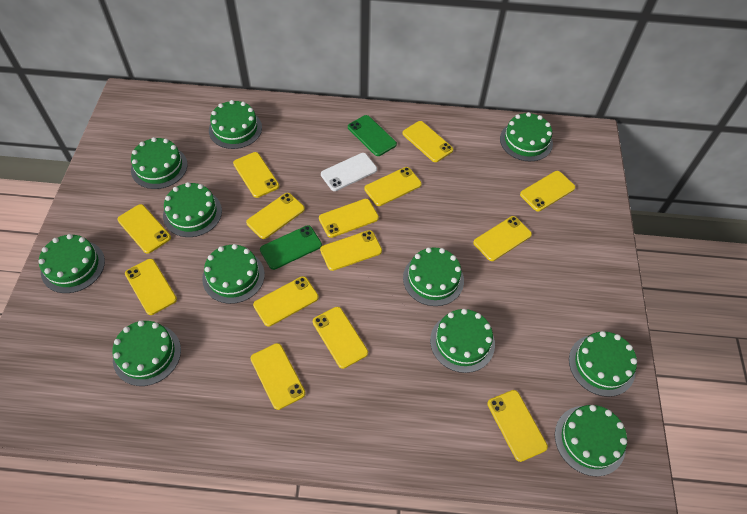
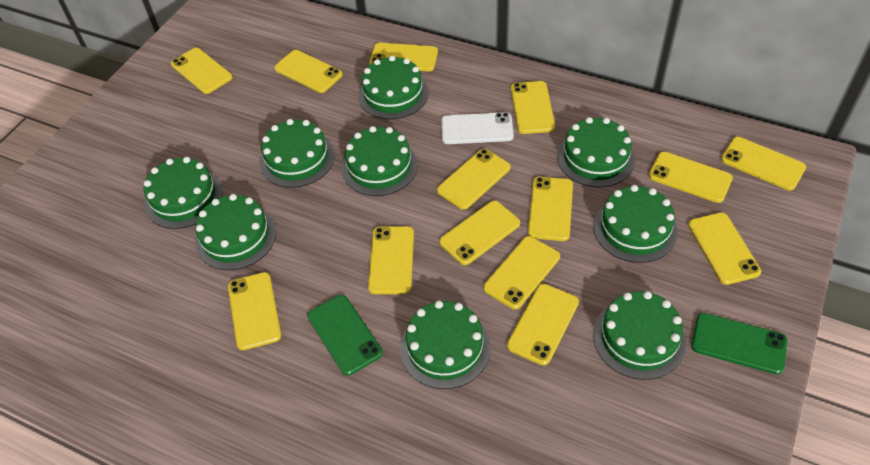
green cake: [39,234,105,293] [112,321,181,386] [131,137,188,189] [163,182,222,237] [202,244,265,304] [209,100,262,149] [403,247,464,306] [430,309,495,373] [500,112,553,161] [555,405,627,477] [569,331,637,397] = 11 -> [144,157,223,229] [195,194,276,270] [259,119,334,188] [342,126,417,196] [358,56,429,119] [400,301,490,389] [557,117,635,187] [593,185,678,263] [593,291,686,380] = 9

